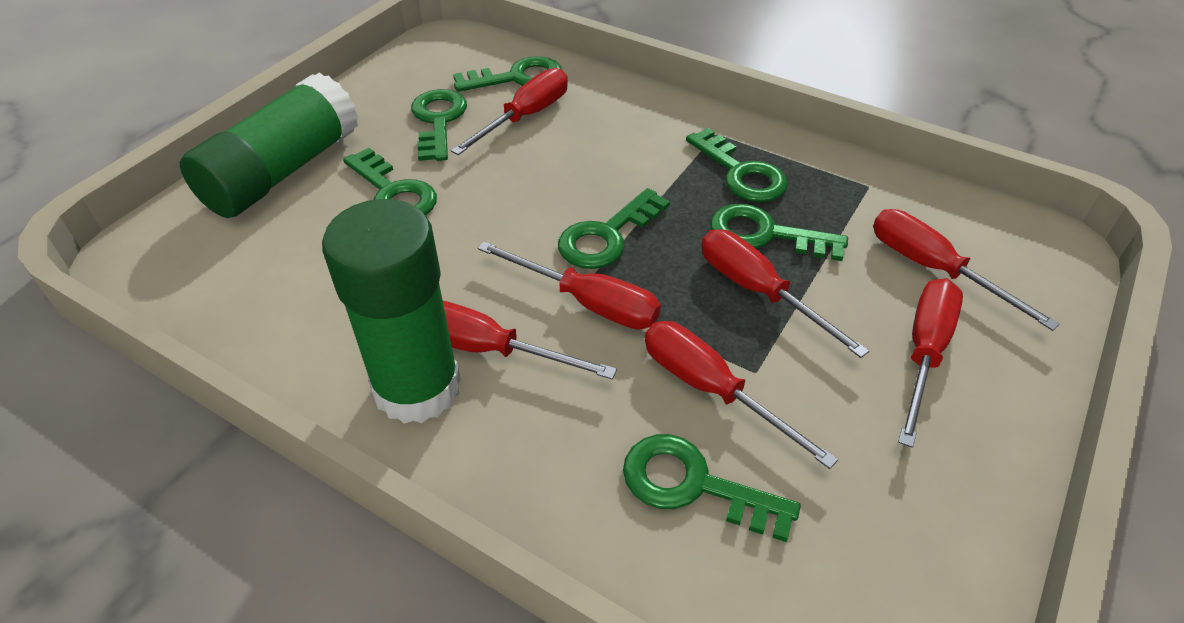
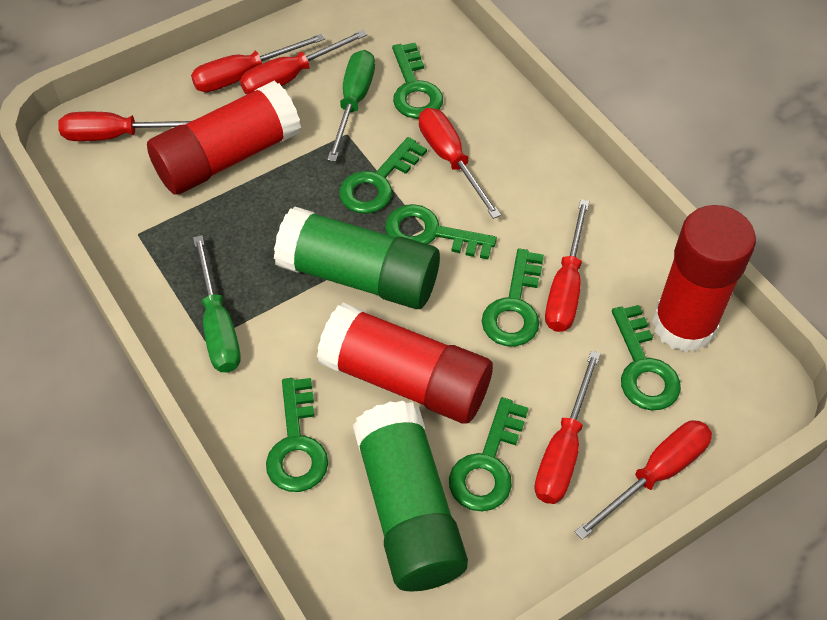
green screwdriver: none = 0 -> [193,235,241,373] [327,50,375,162] = 2
red glue stick: none = 0 -> [147,80,301,195] [317,303,493,423] [652,205,756,352] = 3

